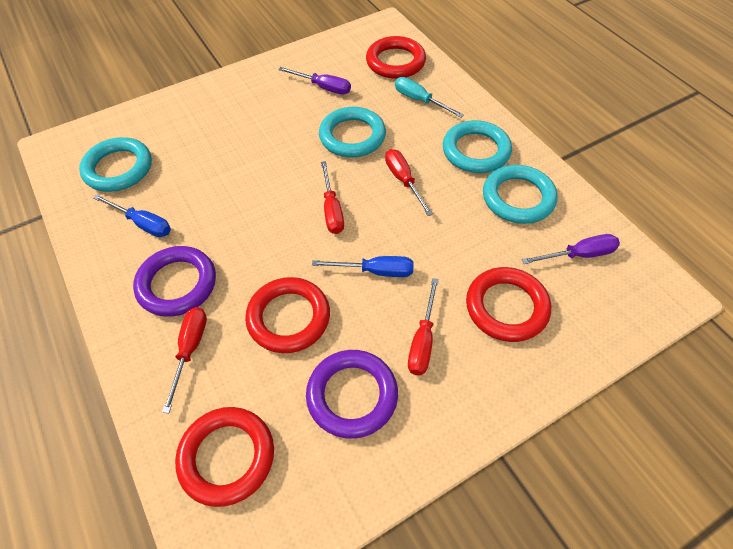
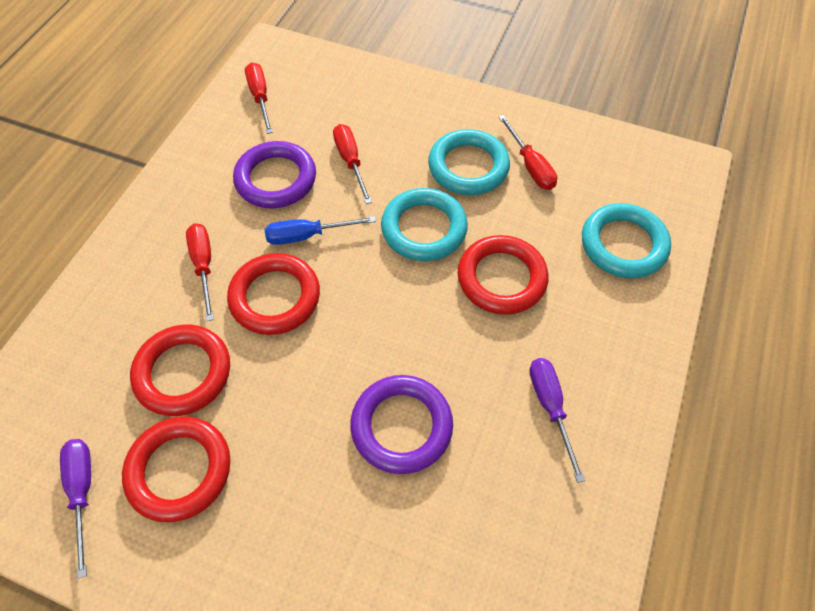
blue screwdriver: [94,194,171,237] [312,256,414,277] = 2 -> [265,216,376,245] = 1
turquoise ring: [79,137,152,192] [319,107,386,157] [443,120,512,173] [483,165,558,224] = 4 -> [381,188,468,261] [428,129,510,195] [582,203,671,278] = 3
turquoise screwdriver: [395,77,464,118] = 1 -> none = 0

